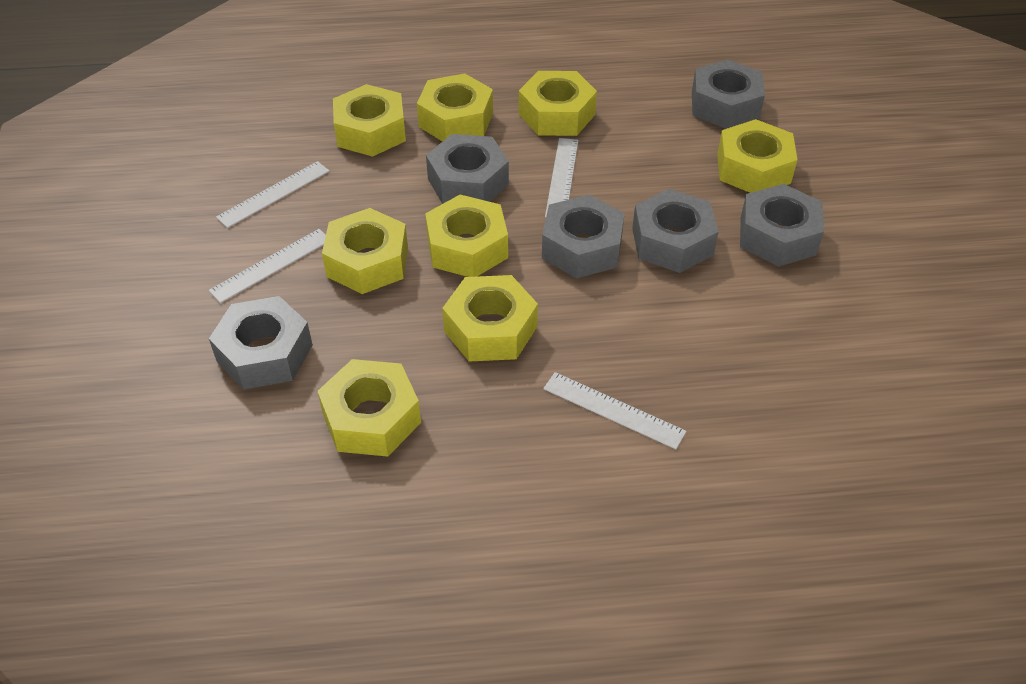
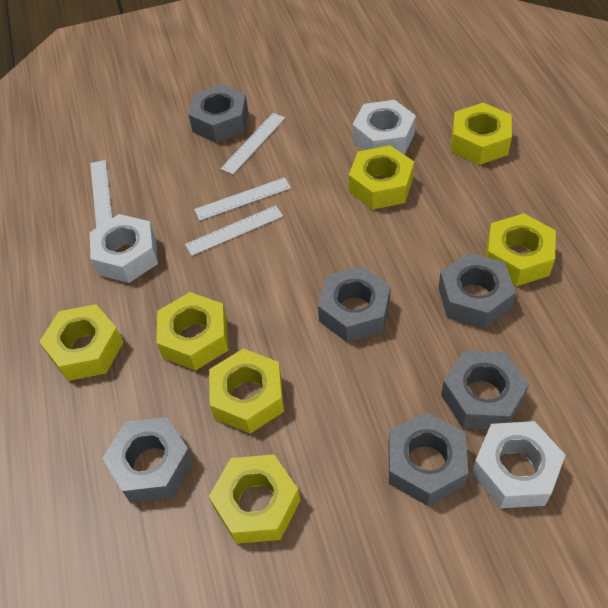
white nut: none = 0 -> [90,214,158,283] [352,100,416,155] [472,421,565,508] = 3
yellow nut: [317,359,421,457] [322,208,408,294] [333,84,406,157] [417,73,493,142] [425,195,508,277] [442,275,538,362] [519,71,597,136] [717,119,798,193] = 8 -> [39,304,124,381] [156,292,228,371] [209,349,284,434] [209,454,300,544] [349,145,414,210] [451,103,512,165] [486,213,556,286] = 7

